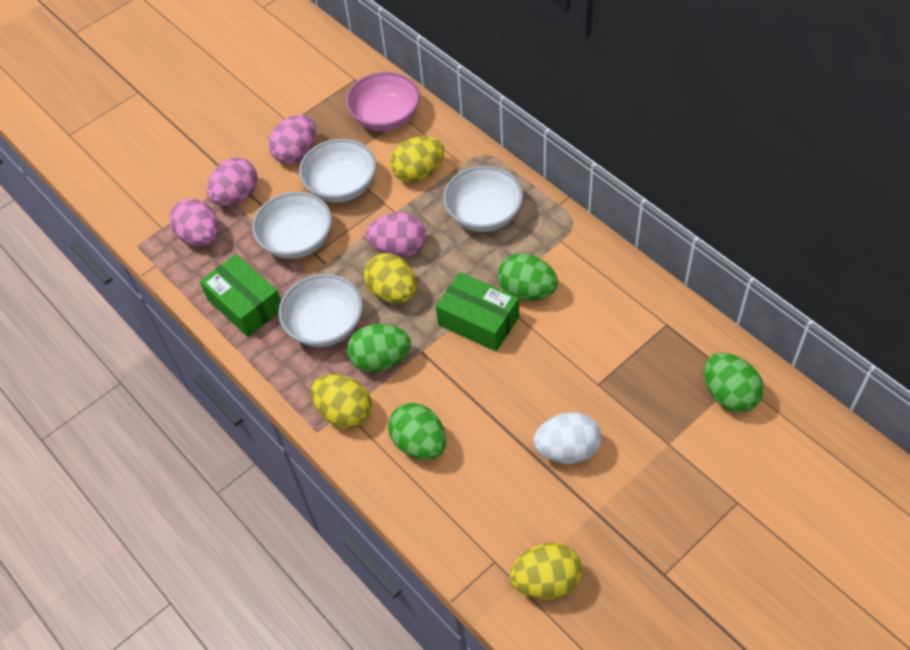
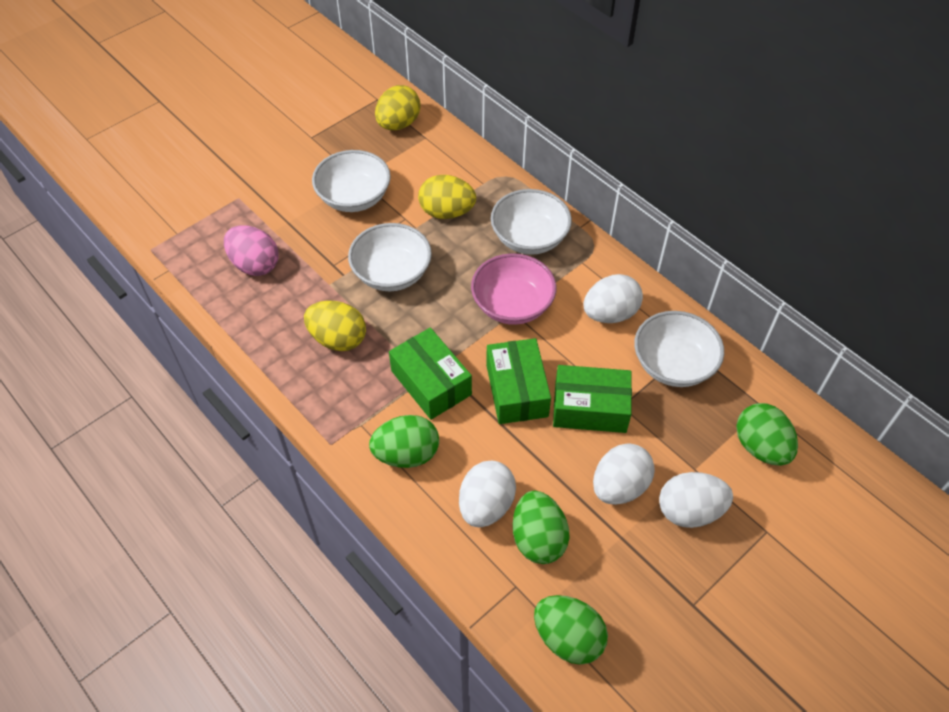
green box: [200,254,281,337] [436,272,519,352] = 2 -> [389,328,472,420] [486,338,551,424] [553,365,632,433] = 3
pink egg: [169,199,219,246] [207,158,258,206] [268,115,316,164] [366,213,426,258] = 4 -> [224,225,279,276] = 1
white egg: [533,412,602,464] = 1 -> [459,460,516,527] [584,274,643,323] [593,443,655,505] [659,472,733,528] = 4
yellow egg: [311,374,372,429] [364,253,417,303] [390,136,444,183] [510,543,582,600] = 4 -> [304,301,366,351] [375,85,421,130] [418,175,476,219] = 3

